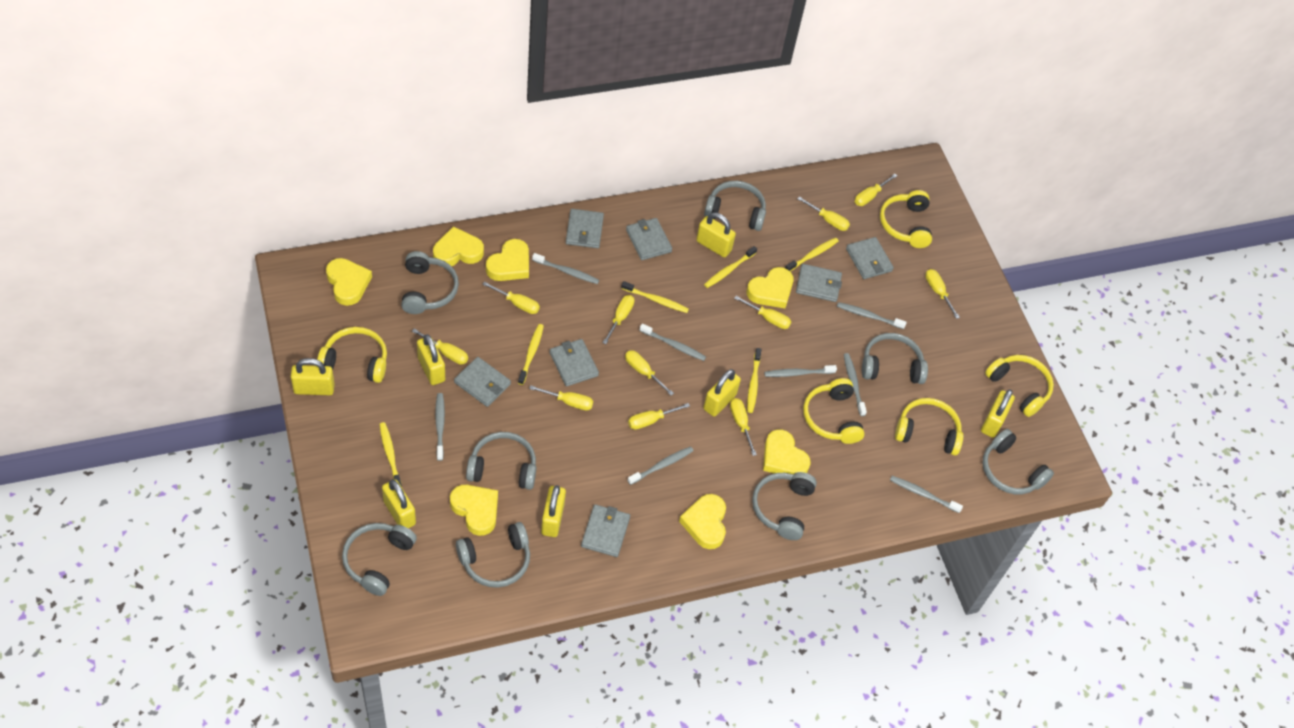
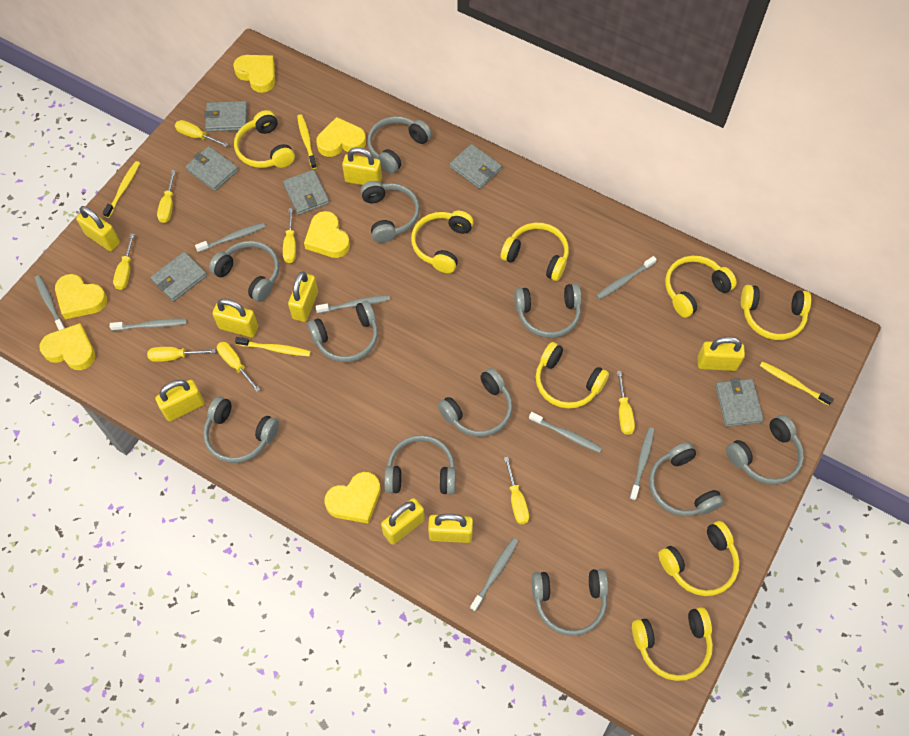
grey headphones: [342,523,417,596] [401,251,459,314] [456,522,530,588] [466,432,536,490] [704,181,766,231] [752,472,817,540] [862,333,928,384] [983,429,1054,494] = 8 -> [203,396,279,463] [209,241,279,302] [308,301,378,362] [361,181,420,243] [367,116,432,174] [384,435,456,494] [438,368,512,437] [514,283,581,338] [532,569,608,636] [649,442,724,516] [726,415,804,485] = 11
grey wallet: [454,357,511,407] [550,339,599,386] [566,209,604,248] [581,504,630,557] [626,218,672,260] [796,264,842,302] [846,237,894,279] = 7 -> [151,252,207,302] [185,146,238,191] [204,101,248,132] [283,170,330,215] [450,144,502,189] [715,378,764,427] = 6
yellow headphones: [317,327,387,383] [803,378,865,444] [880,190,932,248] [895,398,963,456] [985,355,1054,417] = 5 -> [234,110,295,168] [411,211,474,273] [501,223,569,281] [536,342,609,409] [632,607,713,681] [658,521,739,596] [665,256,737,318] [741,285,811,340] = 8
yellow heart: [326,258,372,306] [433,226,484,266] [450,485,498,536] [486,239,529,281] [679,494,726,549] [747,267,794,308] [763,429,811,474] = 7 -> [39,323,95,370] [55,274,107,319] [233,55,275,93] [304,211,350,258] [316,117,366,157] [324,472,381,524] = 6
yellow padlock: [291,358,335,395] [382,479,416,528] [417,334,445,385] [541,485,566,537] [696,212,736,257] [703,369,741,417] [981,389,1015,438] = 7 -> [76,206,120,251] [155,380,205,421] [212,299,258,337] [288,272,318,322] [342,147,382,185] [381,498,425,545] [428,514,473,543] [697,337,745,371] = 8
yellow screwdriver: [412,329,468,364] [482,281,540,314] [529,385,593,410] [603,295,634,344] [625,350,674,396] [628,403,690,430] [730,398,757,456] [734,296,791,329] [797,197,850,231] [855,174,897,206] [925,269,960,319] = 11 -> [113,234,135,290] [147,347,215,362] [157,170,176,223] [175,120,228,147] [217,342,261,392] [283,208,296,263] [504,457,529,524] [617,371,635,435] = 8
yellow toothbrush: [379,422,402,487] [518,324,544,385] [621,281,689,313] [704,246,757,288] [747,348,762,413] [785,238,839,271] = 6 -> [103,161,140,218] [235,337,311,356] [297,114,317,169] [760,361,833,406] = 4

